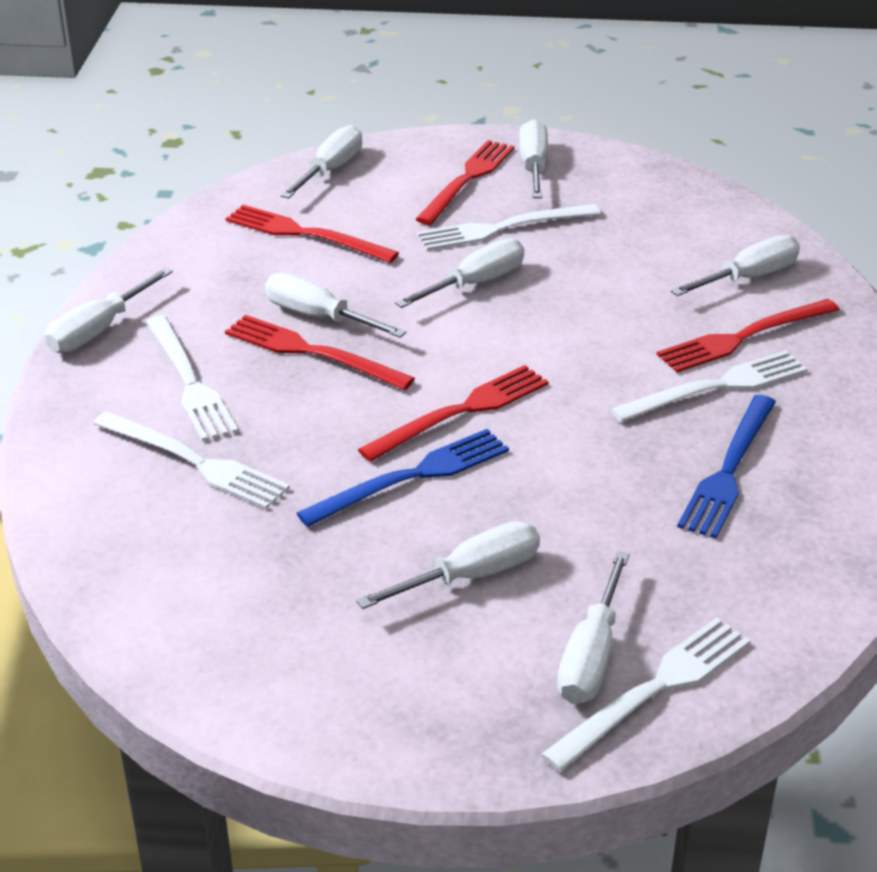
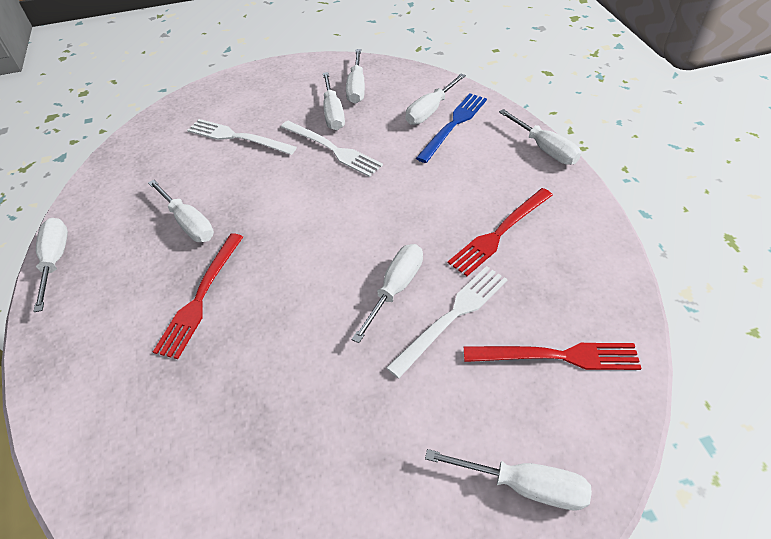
blue fork: [297,429,509,527] [677,395,776,538] = 2 -> [416,93,487,163] = 1
red fork: [225,315,415,390] [226,205,399,263] [358,365,549,462] [415,140,514,225] [656,299,840,373] = 5 -> [153,233,243,359] [448,188,553,276] [464,343,642,370] = 3
white fork: [93,411,290,509] [146,315,238,441] [417,204,601,250] [541,617,751,772] [610,350,808,422] = 5 -> [187,119,297,155] [281,121,383,177] [386,266,508,378] = 3

